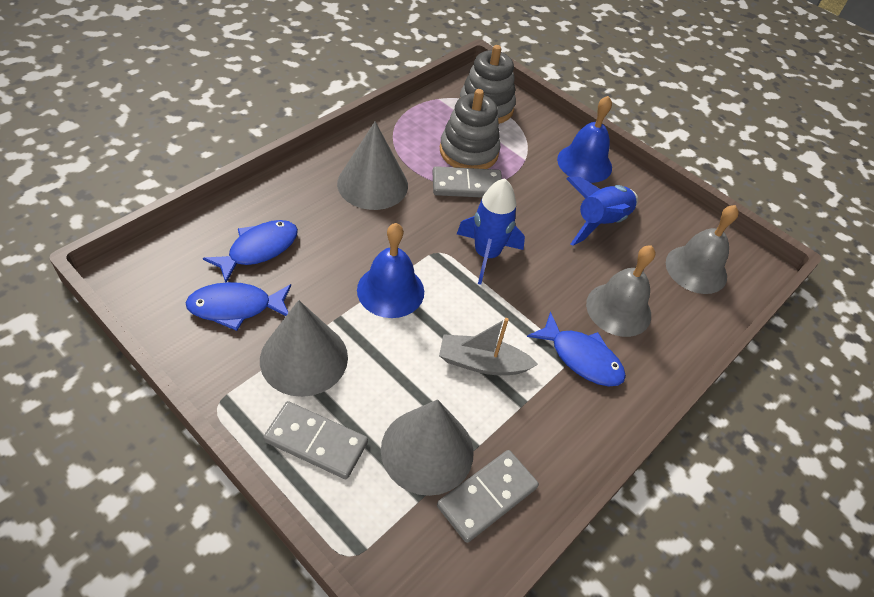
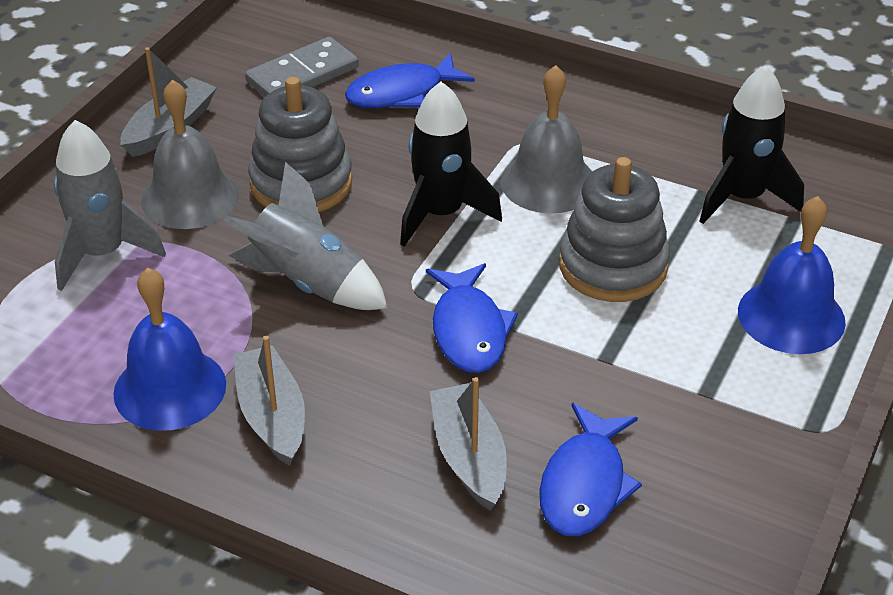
black rocket: none = 0 -> [400,81,502,247] [699,66,804,224] = 2
blue rocket: [457,178,525,285] [566,177,638,246] = 2 -> none = 0
grey boat: [439,318,538,375] = 1 -> [120,47,217,157] [233,336,305,466] [430,377,507,510] = 3
grey cone: [260,300,348,397] [337,121,408,210] [381,399,474,496] = 3 -> none = 0
grey domino: [263,401,368,479] [432,166,502,198] [437,450,539,543] = 3 -> [245,37,359,97] = 1
grey rocket: none = 0 -> [54,120,166,291] [223,162,388,310] = 2

